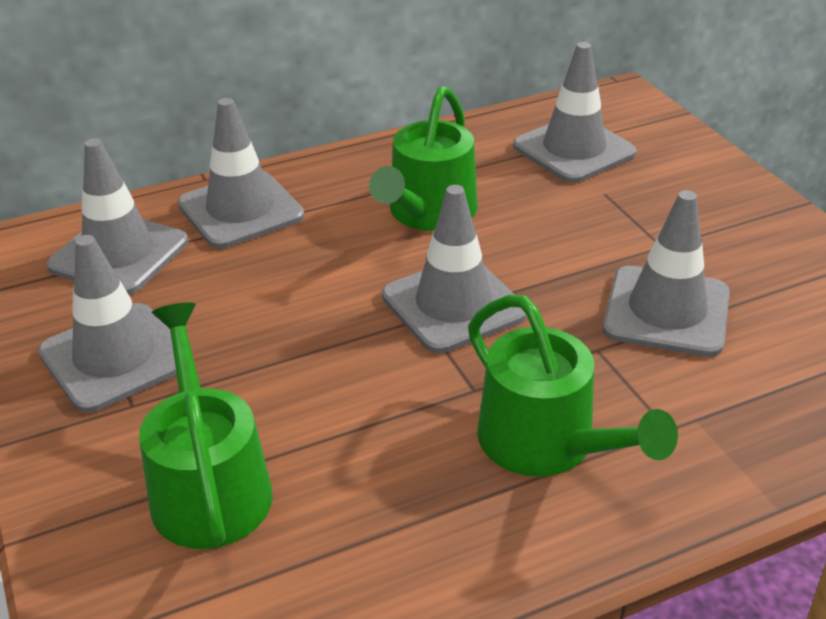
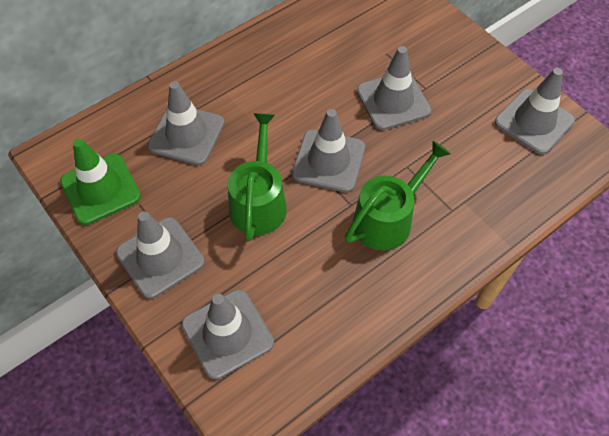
green traffic cone: none = 0 -> [60,139,141,225] = 1
green watering can: [139,302,273,549] [369,86,477,231] [468,295,678,477] = 3 -> [228,113,287,241] [345,141,451,250] = 2

